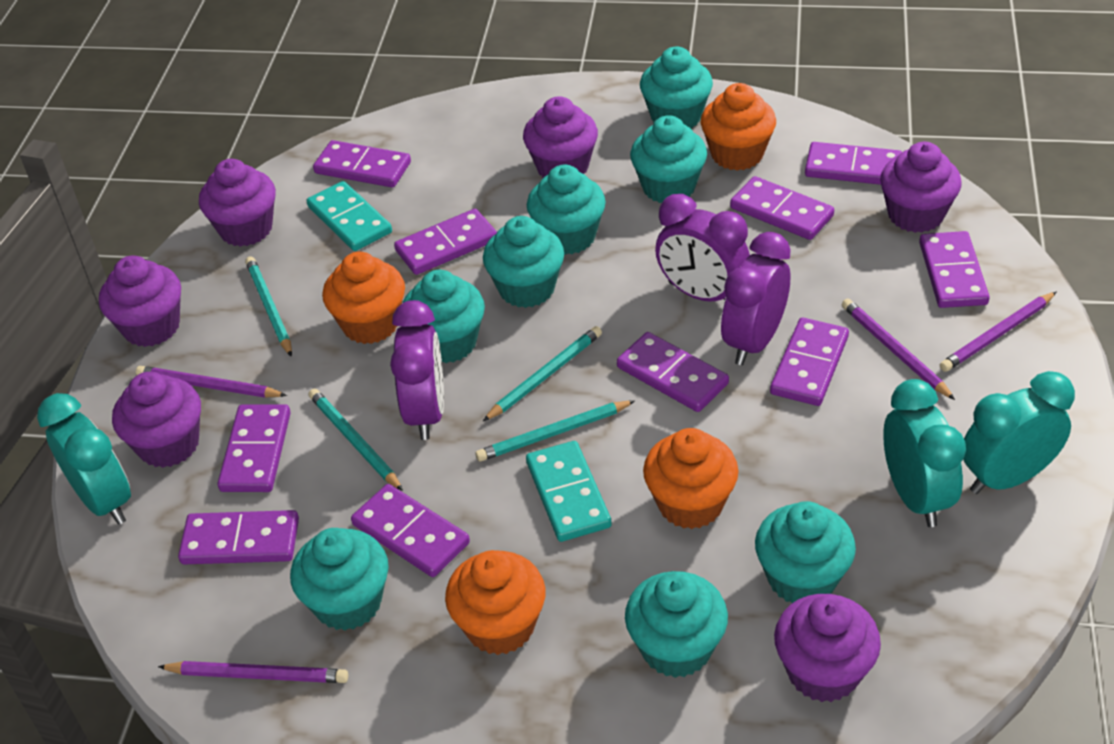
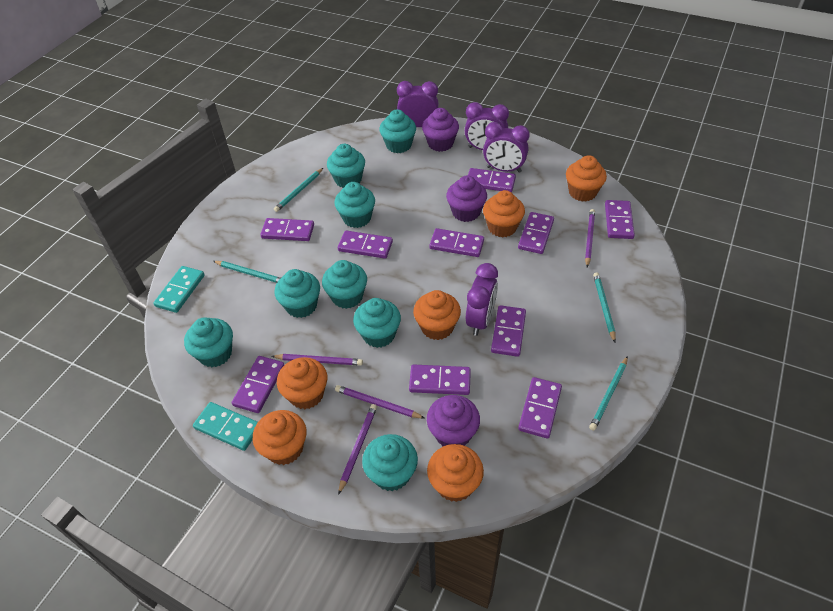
orange cupcake: [322,252,405,344] [445,550,546,655] [643,428,738,529] [701,83,776,171] = 4 -> [253,410,306,465] [277,357,327,409] [413,290,461,340] [427,444,484,502] [483,190,525,238] [566,155,607,202] = 6
purple clock: [390,300,444,440] [655,194,750,302] [721,232,791,365] = 3 -> [397,81,439,127] [465,102,509,150] [466,263,498,336] [483,122,530,173] = 4
purple cupcake: [99,256,181,347] [112,372,201,468] [199,159,276,247] [523,96,598,178] [774,594,881,702] [880,142,962,233] = 6 -> [422,108,459,152] [427,395,480,446] [446,175,487,222] = 3
turquoise clock: [37,393,131,525] [883,379,966,527] [963,371,1075,494] = 3 -> none = 0

